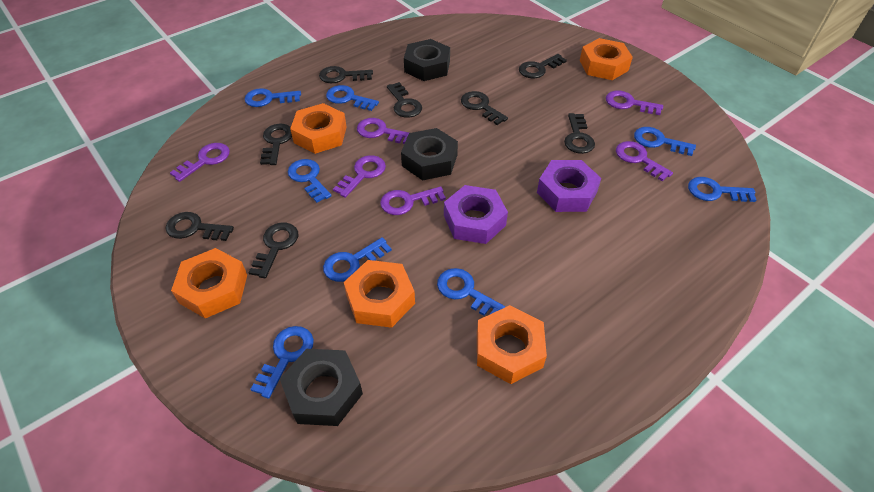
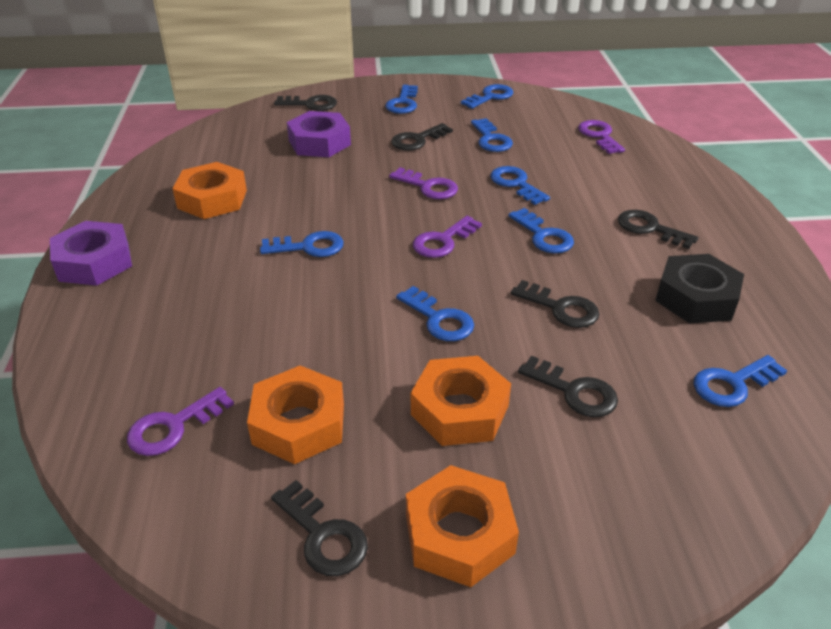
black key: [166,212,234,241] [248,223,298,278] [260,124,292,165] [319,66,373,83] [387,82,422,118] [461,91,508,125] [519,54,567,78] [564,113,595,154] = 8 -> [271,480,368,576] [274,95,337,111] [391,123,453,151] [511,280,599,328] [518,356,618,417] [618,210,698,249] = 6
black nut: [280,349,363,426] [401,128,458,181] [404,39,450,81] = 3 -> [655,254,744,324] = 1
orange nut: [171,248,247,318] [290,103,347,154] [344,260,415,328] [477,305,547,384] [580,38,633,80] = 5 -> [173,162,247,219] [247,366,344,464] [406,465,519,587] [411,356,511,446] = 4
purple key: [170,143,230,182] [333,155,386,198] [357,118,409,144] [380,186,446,215] [606,90,663,115] [616,141,673,181] = 6 -> [127,387,234,456] [389,167,458,199] [413,216,482,258] [578,120,625,154] = 4

